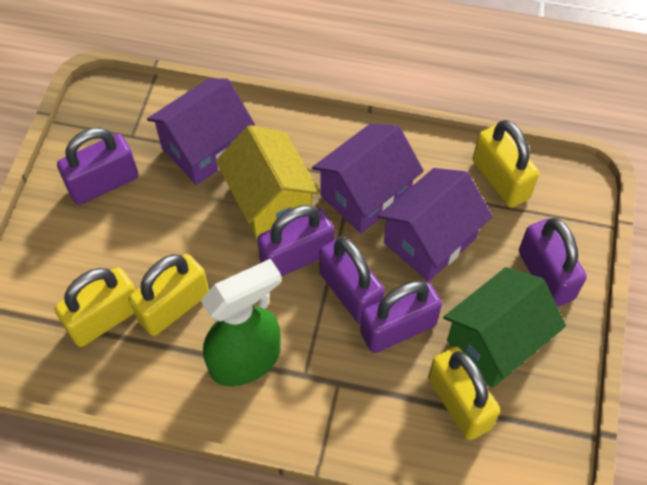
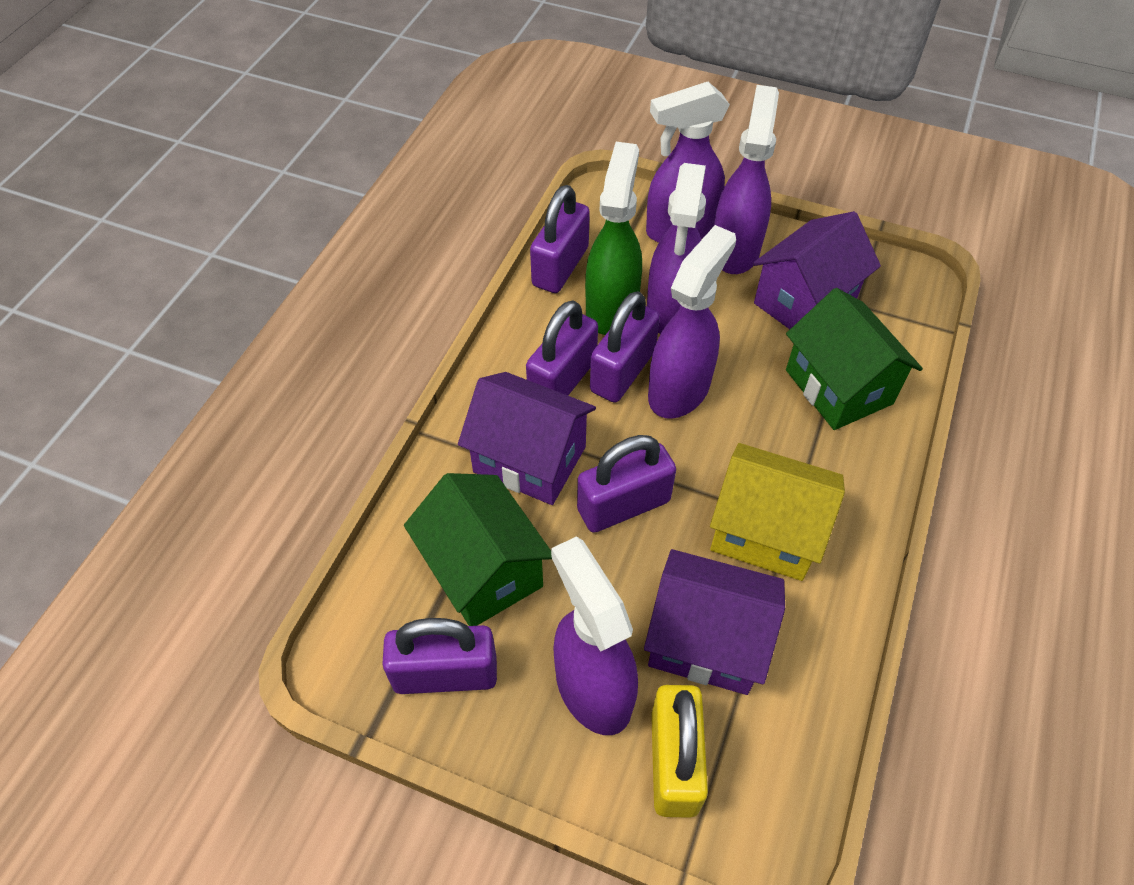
green house: [443,267,566,388] = 1 -> [404,473,552,626] [786,288,923,430] = 2
purple spray bottle: none = 0 -> [551,536,638,735] [646,82,730,243] [647,163,706,334] [648,225,736,419] [714,85,779,274] = 5
yellow padlock: [55,267,136,347] [129,254,209,336] [428,347,500,440] [473,120,539,208] = 4 -> [651,685,708,818] = 1

